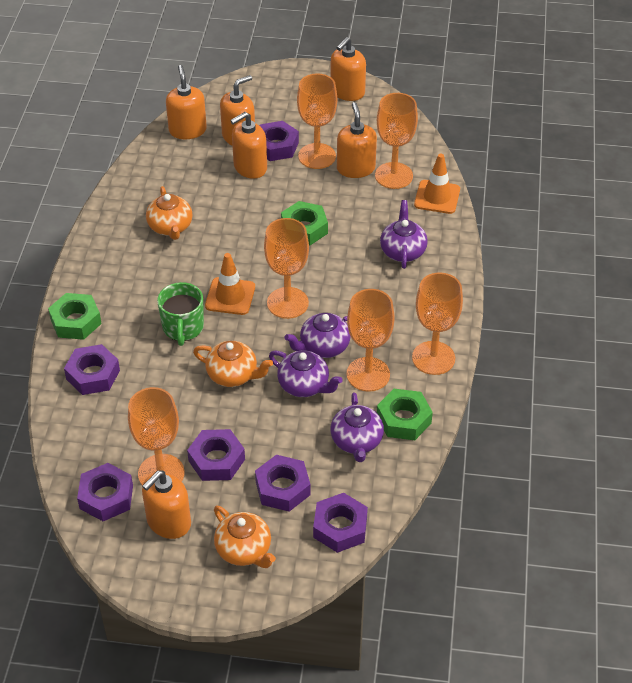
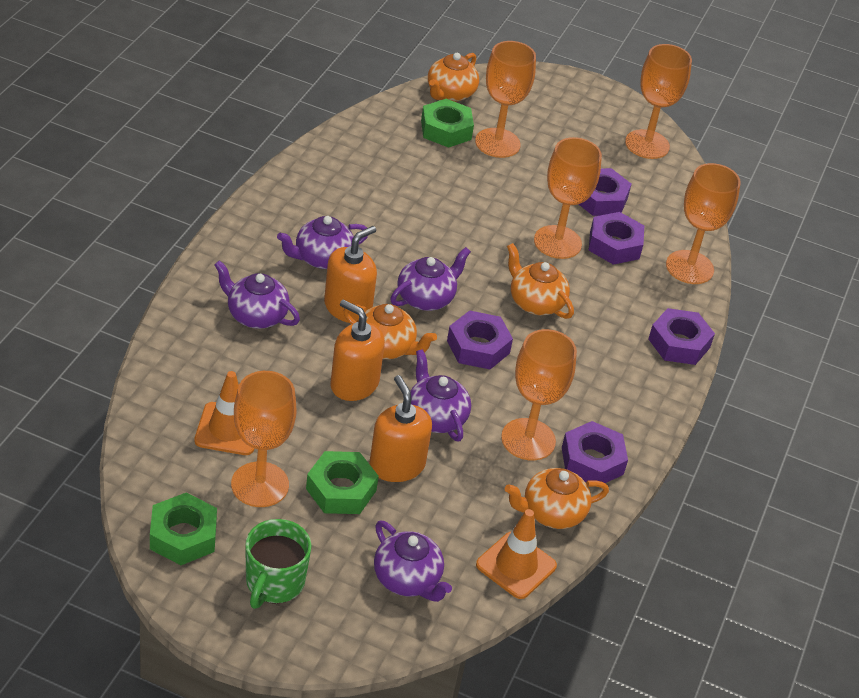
orange soap dispenser: [142,470,191,539] [166,65,207,139] [220,75,255,145] [230,112,267,179] [330,37,366,101] [337,102,377,178] = 6 -> [324,226,377,323] [330,299,385,401] [369,375,432,482] = 3
orange teapot: [146,186,193,240] [193,341,273,387] [214,506,276,568] = 3 -> [343,304,437,359] [428,53,479,102] [505,468,609,529] [507,243,574,319] = 4
purple nut: [64,344,120,395] [77,463,133,521] [187,429,245,481] [255,455,311,512] [260,121,299,161] [313,493,368,553] = 6 -> [447,310,513,369] [562,421,628,483] [579,168,631,216] [588,212,644,265] [648,308,715,365] = 5
purple teapot: [269,351,343,397] [285,313,350,358] [330,392,384,462] [380,200,428,269] = 4 -> [214,260,300,329] [277,216,368,269] [374,520,452,602] [390,247,471,311] [410,349,471,441] = 5

